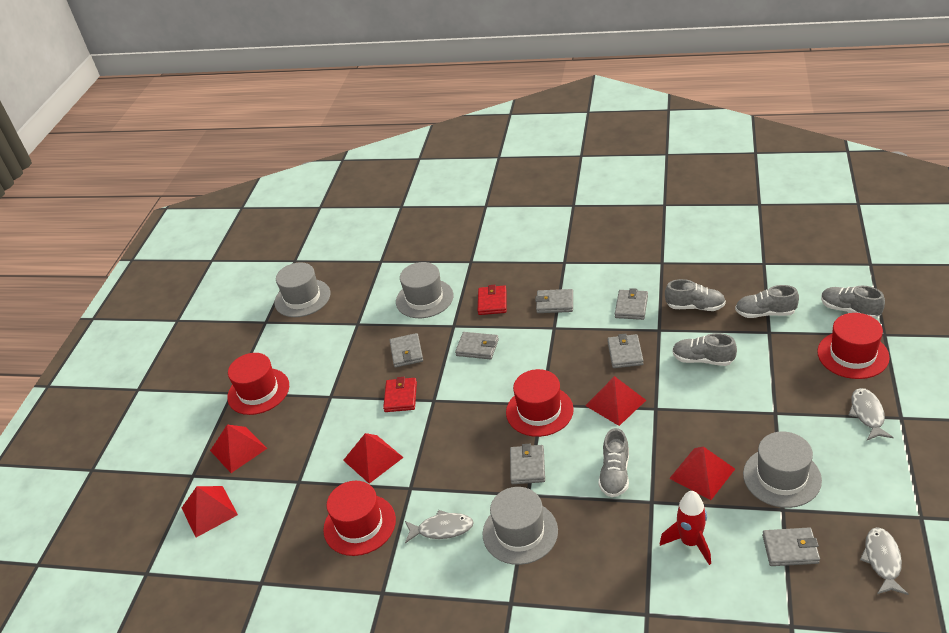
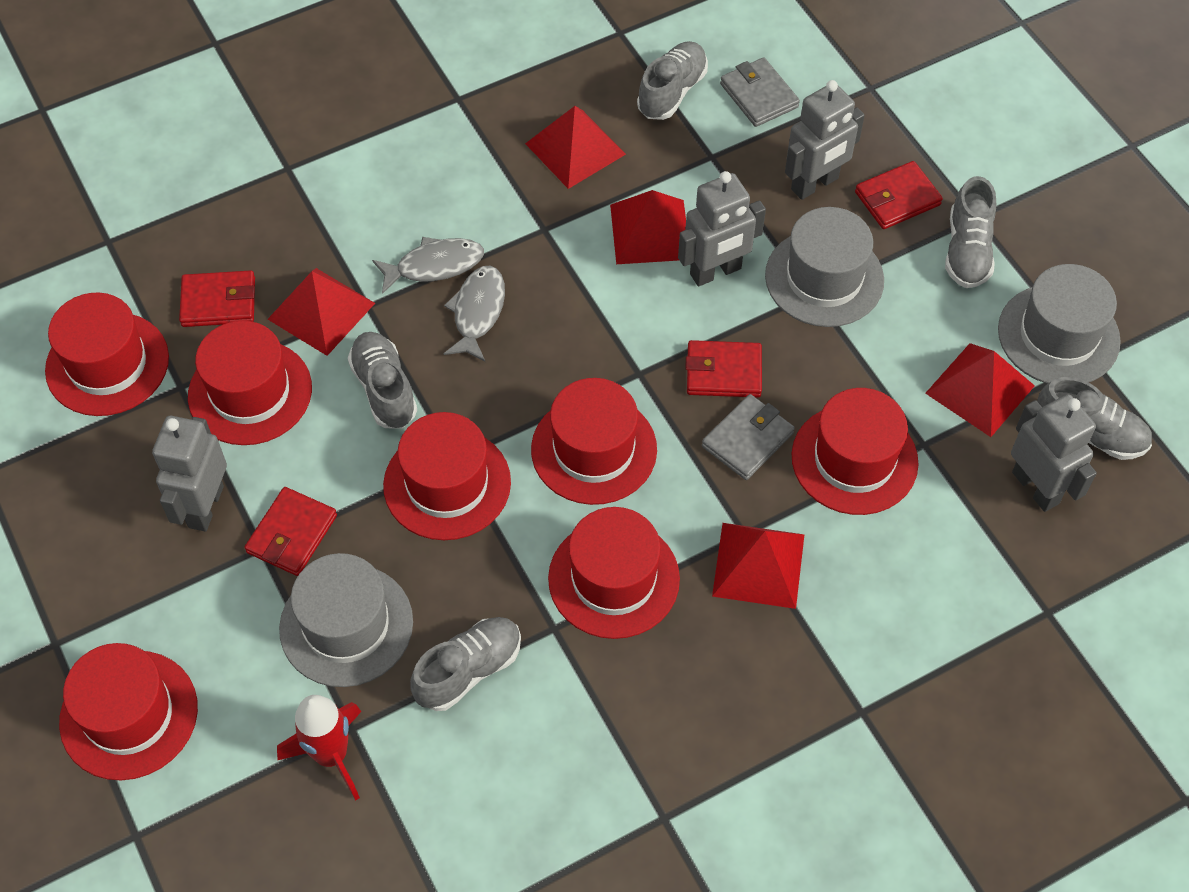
grey fish: [405,510,474,543] [849,388,894,440] [860,527,909,595] = 3 -> [372,237,484,294] [444,266,505,362] = 2
grey hat: [274,262,330,317] [396,262,454,318] [482,487,558,565] [743,432,822,508] = 4 -> [279,553,413,687] [765,207,884,327] [998,264,1121,384] = 3
grey robot: none = 0 -> [152,416,227,531] [678,171,766,286] [785,80,865,200] [1011,394,1097,512] = 4
grey wallet: [390,333,423,368] [455,332,499,359] [510,444,545,484] [535,289,573,313] [607,334,644,368] [615,288,648,320] [762,527,820,566] = 7 -> [702,394,795,480] [720,57,800,127] = 2
red hat: [227,353,289,415] [323,481,396,556] [506,369,574,437] [817,313,890,379] = 4 -> [45,292,169,416] [59,643,198,780] [188,321,312,445] [383,412,511,540] [531,378,657,505] [548,507,680,639] [792,388,919,515] = 7
red wallet: [383,377,417,412] [478,285,507,315] = 2 -> [179,270,255,327] [245,487,337,576] [686,340,762,398] [855,161,943,229] = 4

